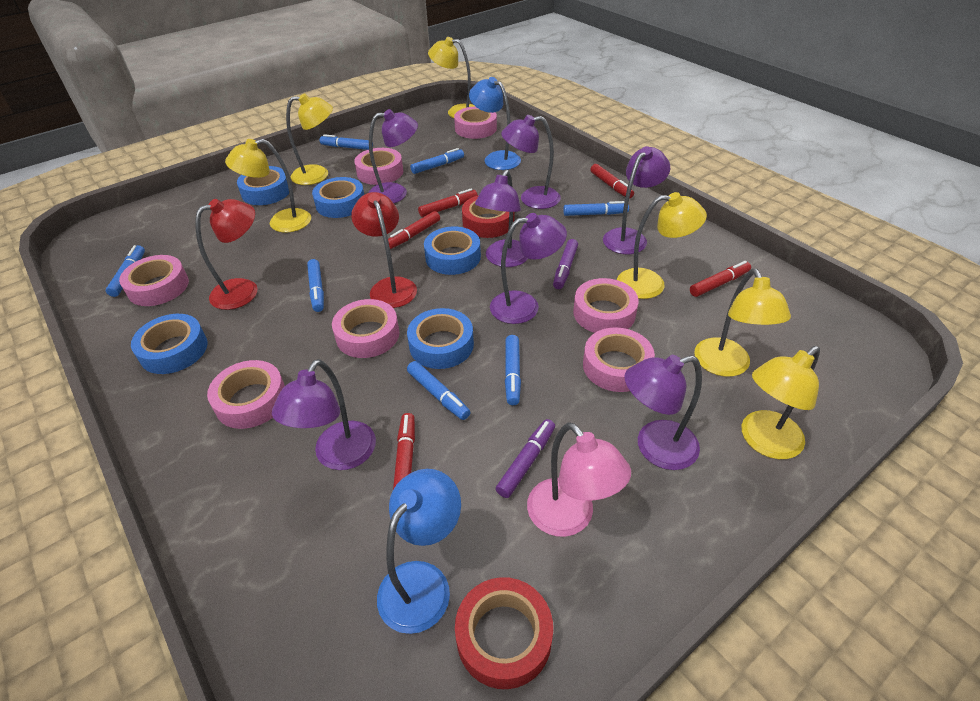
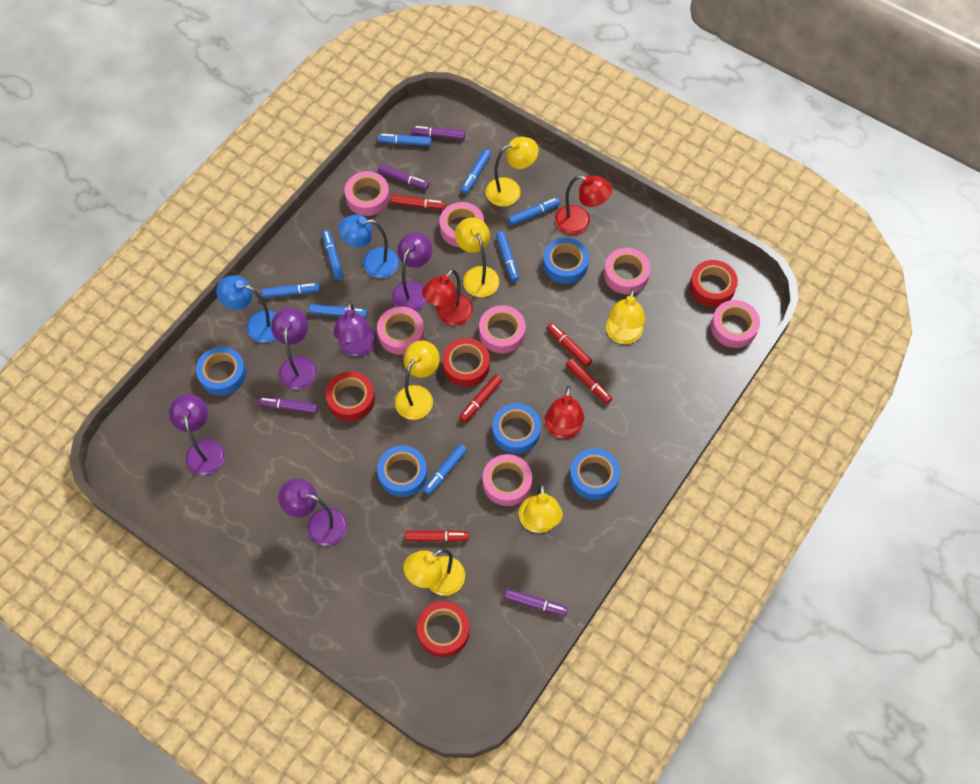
blue marker: [106,245,145,297] [307,259,324,312] [320,134,373,150] [407,361,471,420] [410,148,464,174] [505,335,521,405] [563,201,629,216] = 7 -> [262,283,320,298] [309,304,367,318] [322,230,344,280] [378,134,431,146] [423,444,467,495] [461,149,491,194] [496,231,519,282] [508,198,560,226] = 8
pink lamp: [527,422,631,537] = 1 -> none = 0
purple lamp: [272,359,376,470] [368,109,418,203] [475,169,528,267] [490,213,567,324] [501,115,561,209] [603,146,670,254] [624,355,702,470] = 7 -> [169,394,225,475] [271,308,317,390] [279,479,348,546] [333,301,376,357] [392,232,432,311] = 5
purple marker: [496,419,555,498] [553,239,578,289] = 2 -> [258,397,318,414] [377,164,429,190] [412,126,465,140] [504,589,568,616] = 4
red lamp: [195,199,257,310] [351,192,417,308] = 2 -> [422,269,473,326] [544,386,584,439] [555,175,612,235] = 3
red tape: [455,577,553,689] [462,195,514,238] = 2 -> [326,371,375,421] [417,601,470,657] [442,338,490,387] [690,260,738,307] = 4

